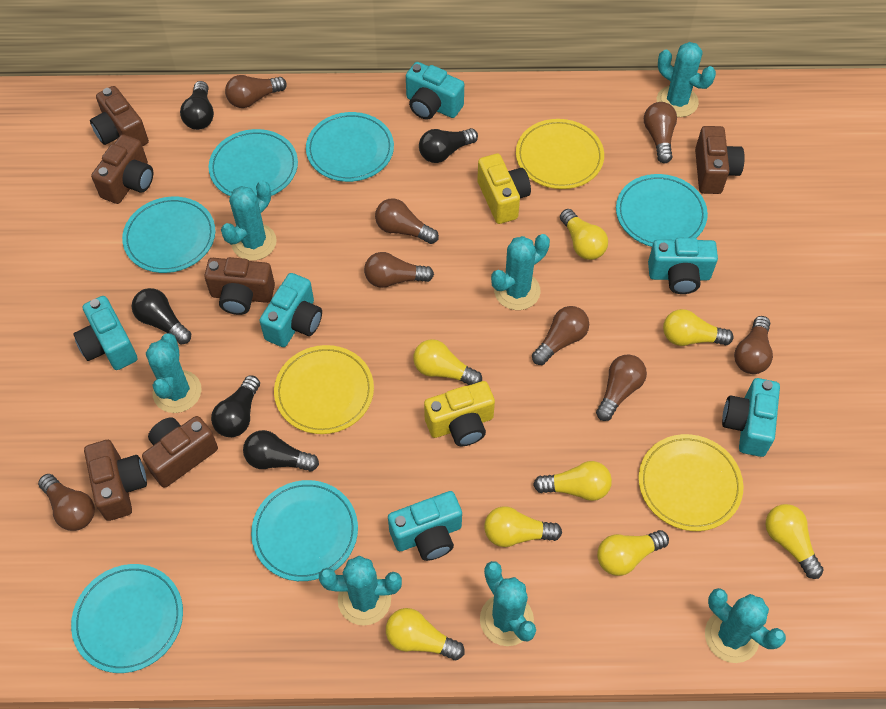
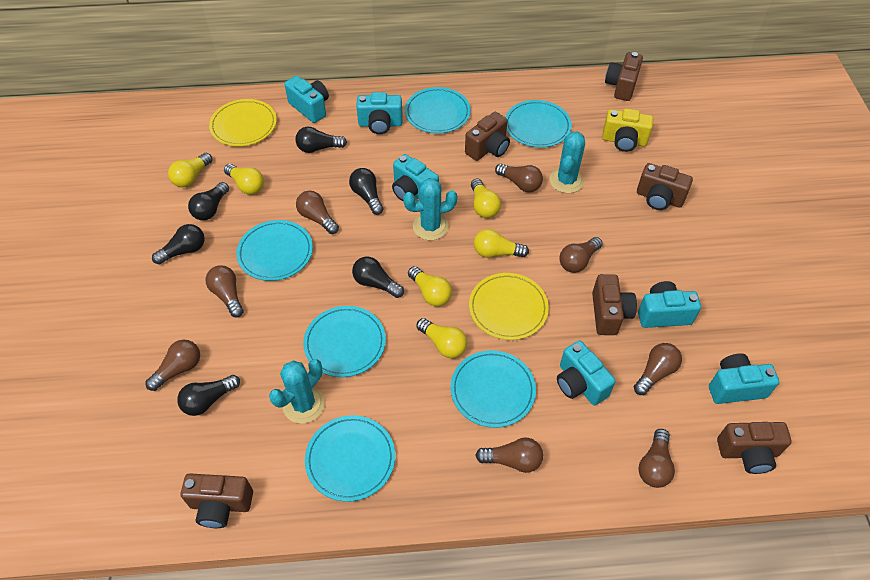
black light bulb: [132,288,191,344] [180,81,214,130] [211,375,260,437] [243,430,319,471] [419,128,478,163] = 5 -> [152,224,205,264] [177,375,240,416] [188,182,229,220] [295,127,347,153] [349,168,384,215] [352,257,404,298] = 6
turquoise cactus: [146,333,202,413] [221,180,277,261] [319,556,402,626] [480,561,536,646] [491,234,550,310] [657,42,716,117] [705,588,786,663] = 7 -> [269,359,325,424] [403,178,457,241] [549,132,585,193] = 3
yellow camera: [424,381,495,446] [477,154,531,224] = 2 -> [602,108,653,152] = 1
yellow light bulb: [386,608,465,660] [413,339,482,385] [484,506,562,547] [533,461,612,501] [560,209,608,260] [597,530,669,576] [663,309,733,346] [766,504,824,579] = 8 -> [168,153,212,187] [224,164,264,195] [408,266,452,306] [416,318,467,358] [471,179,501,218] [474,229,529,258] = 6
yellow plate: [274,345,374,434] [516,119,604,189] [638,434,744,531] = 3 -> [209,99,277,146] [469,273,549,340] = 2

